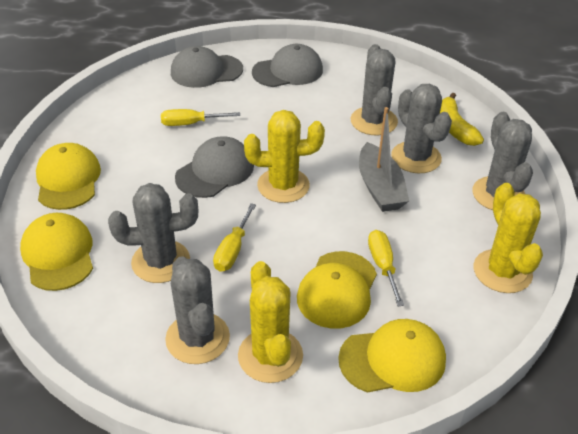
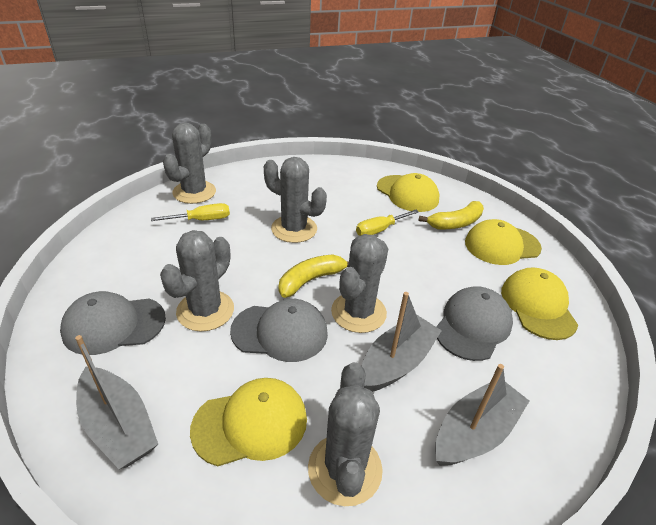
grey boat: [359,107,409,212] = 1 -> [75,335,158,469] [361,292,442,392] [435,364,529,466] = 3
yellow banana: [440,93,484,146] = 1 -> [278,255,349,298] [419,201,484,230] = 2
yellow cactus: [238,261,303,383] [244,110,325,203] [474,183,543,293] = 3 -> none = 0
yellow screwdriver: [161,109,240,126] [213,203,256,272] [368,230,404,306] = 3 -> [151,203,230,221] [356,210,419,236] = 2

